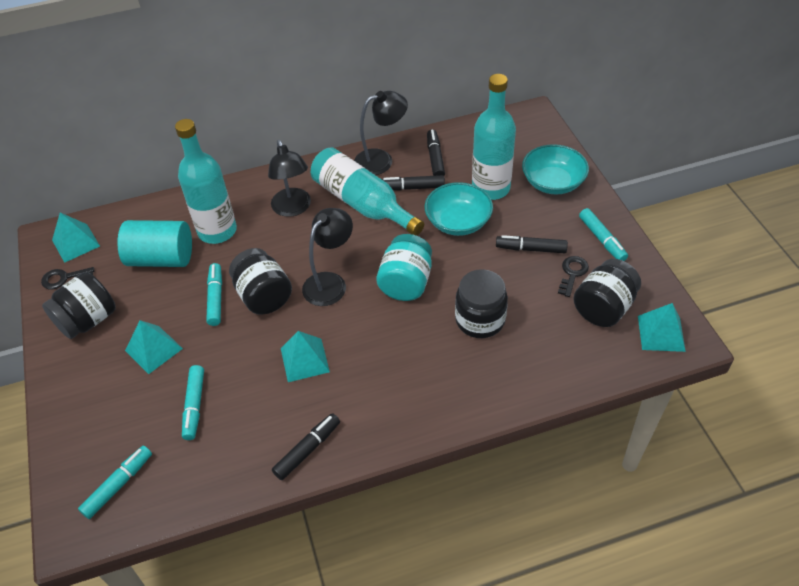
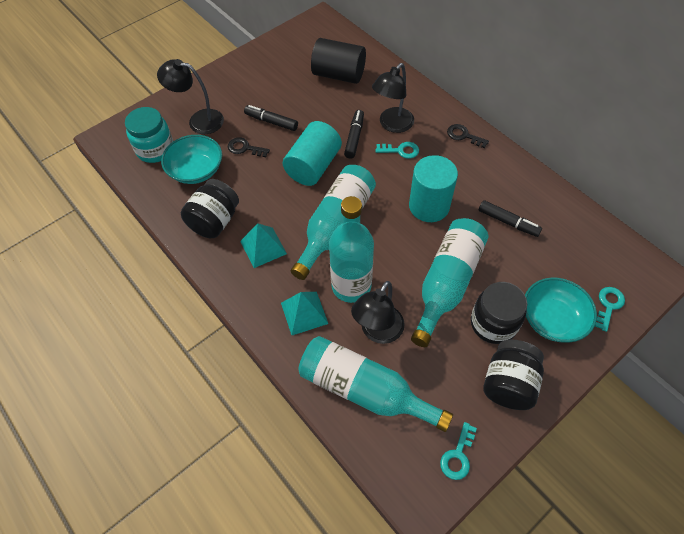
black cylinder: none = 0 -> [311,38,366,84] = 1
black jar: [42,272,116,339] [229,248,292,315] [455,269,508,338] [573,259,641,327] = 4 -> [181,179,239,238] [471,282,527,344] [483,339,544,410] = 3
black marker: [272,413,340,480] [382,175,445,191] [427,129,445,176] [496,235,568,253] = 4 -> [244,105,298,131] [344,110,364,158] [479,200,542,237] = 3
turquoise bottle: [175,119,237,244] [311,147,424,236] [472,74,516,200] = 3 -> [291,165,376,280] [298,336,453,432] [329,196,374,303] [411,218,488,347] = 4
turquoise cylinder: [117,220,192,267] = 1 -> [283,121,342,186] [409,155,458,222] = 2
turquoise key: none = 0 -> [375,142,419,159] [440,422,477,480] [595,287,625,332] = 3
turquoise marker: [78,446,152,519] [182,365,204,440] [206,263,222,326] [579,208,628,261] = 4 -> none = 0
turquoise pyramid: [52,213,100,263] [125,320,183,374] [281,331,330,382] [638,303,686,352] = 4 -> [240,223,287,268] [281,292,328,335] = 2

